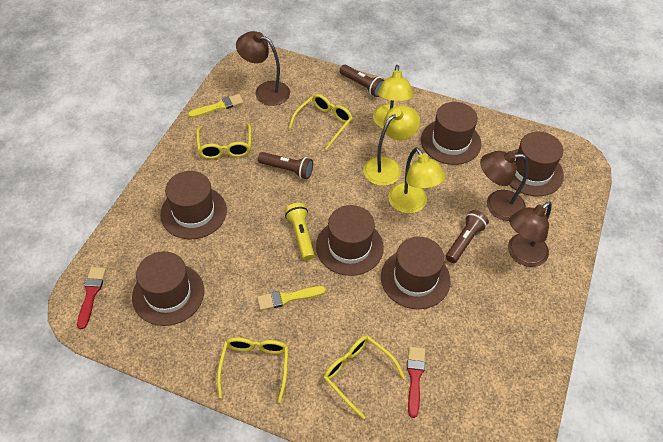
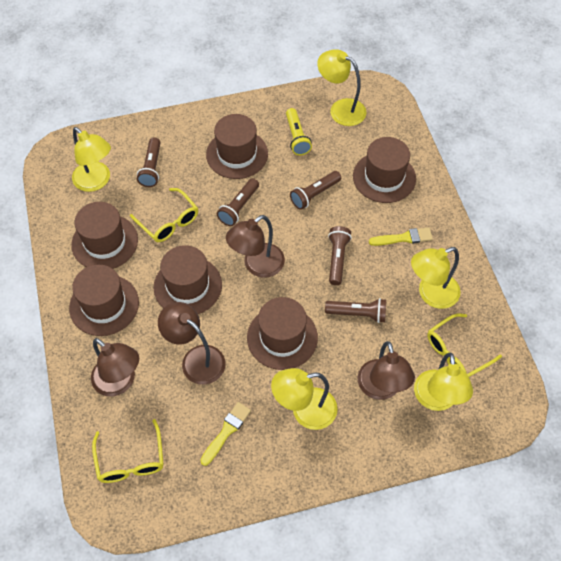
brown flashlight: [258,152,313,179] [340,65,384,97] [446,210,489,263] = 3 -> [137,137,161,187] [217,178,259,226] [290,171,341,210] [325,298,386,323] [328,226,352,285] = 5
brown lamp: [236,31,290,106] [480,151,529,221] [508,201,552,267] = 3 -> [91,338,139,397] [158,302,226,385] [226,215,285,278] [358,341,415,400] = 4
red brush: [77,267,106,329] [407,347,425,418] = 2 -> none = 0
yellow glasses: [196,123,251,159] [217,337,288,403] [288,94,353,150] [324,336,405,419] = 4 -> [92,419,164,483] [130,188,198,242] [427,314,502,377] = 3
yellow lamp: [363,105,420,186] [373,65,414,129] [388,147,445,213] = 3 -> [72,127,111,192] [271,368,338,430] [317,49,366,126] [411,247,461,309] [414,353,473,411] = 5

